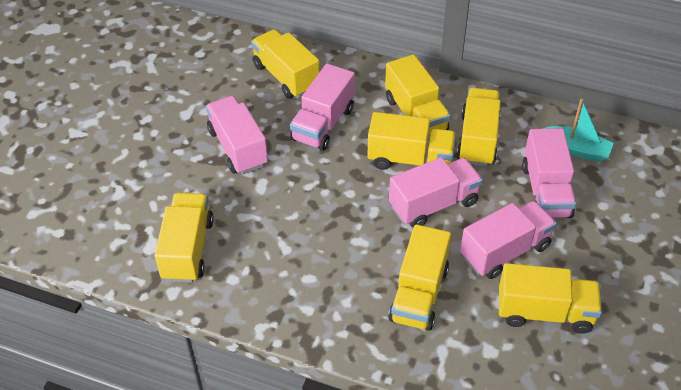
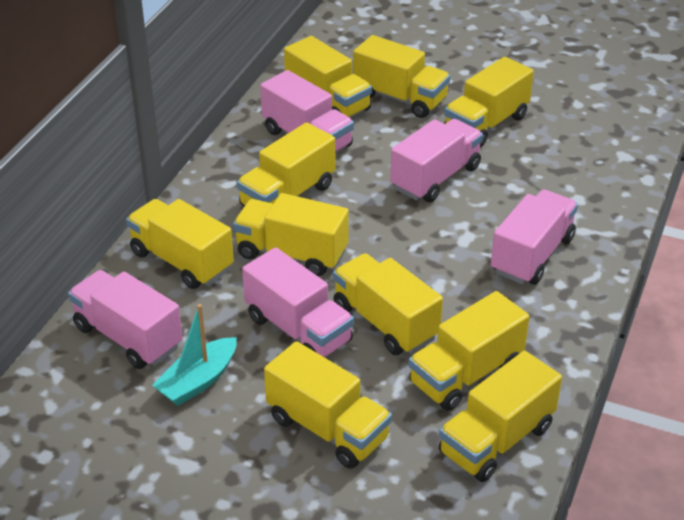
yellow truck: [154,193,214,283] [251,29,320,99] [367,112,456,170] [385,54,451,136] [388,224,451,331] [457,88,501,166] [499,263,602,334] = 7 -> [126,199,234,289] [233,193,349,277] [237,122,335,206] [264,341,392,469] [284,36,372,118] [333,253,443,355] [353,35,450,118] [409,291,529,411] [439,351,562,482] [444,57,534,147] = 10

